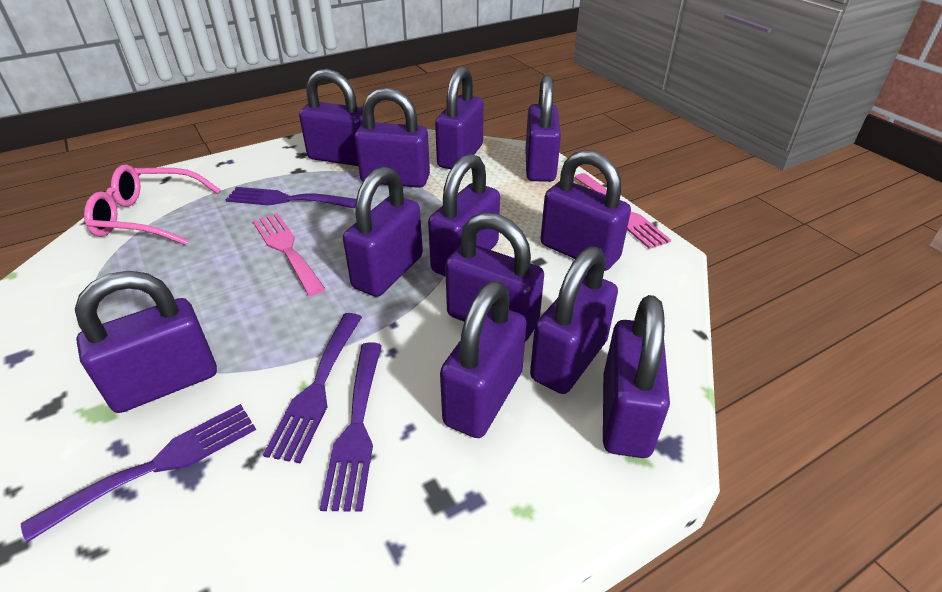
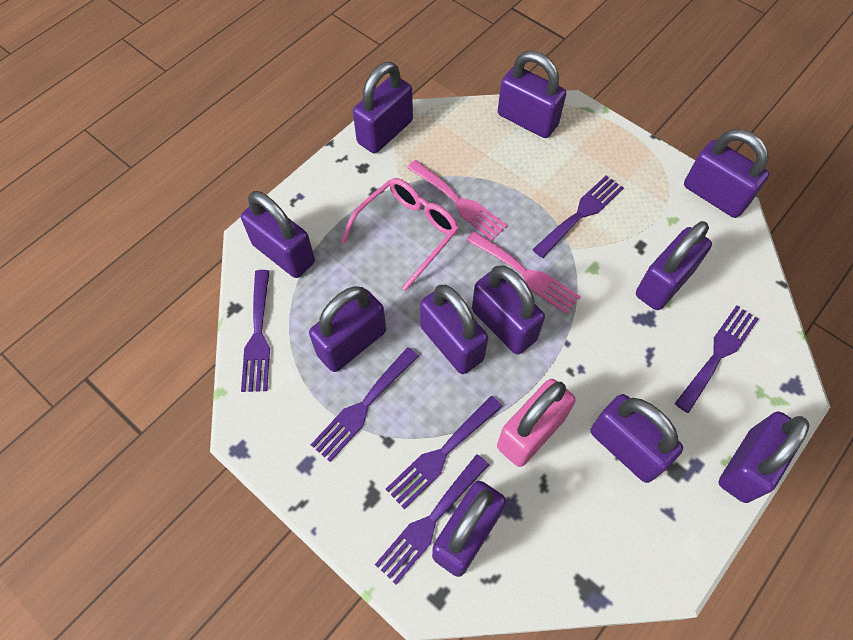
pink padlock: none = 0 -> [497,379,576,467] = 1
purple fork: [21,404,256,542] [225,187,356,208] [263,313,362,463] [320,343,382,512] = 4 -> [241,270,270,392] [311,347,419,462] [375,454,489,584] [386,396,502,509] [532,175,623,258] [675,305,758,413] = 6
purple padlock: [75,271,217,413] [299,69,363,166] [343,166,423,297] [355,87,430,188] [428,154,500,277] [435,66,484,169] [440,281,527,438] [445,212,544,342] [525,75,561,182] [530,246,618,394] [541,150,631,271] [603,295,670,458] = 12 -> [241,191,315,278] [309,286,386,372] [353,62,413,153] [420,285,488,374] [432,481,506,577] [472,265,545,355] [498,51,566,138] [590,394,683,483] [636,221,712,310] [684,129,769,218] [718,412,809,503] = 11

